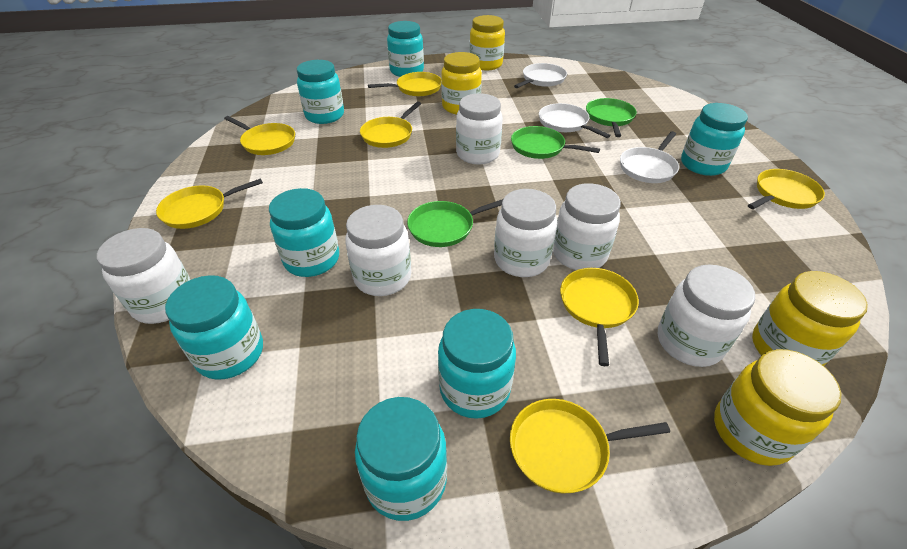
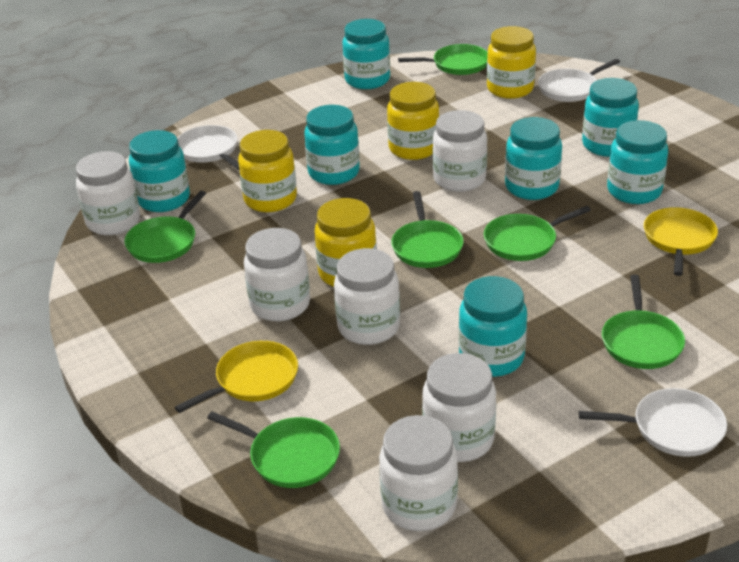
green pan: [407,199,503,247] [511,126,600,159] [586,98,637,137] = 3 -> [124,191,206,263] [207,411,340,488] [391,191,464,268] [398,44,488,75] [484,206,591,261] [602,275,685,369] = 6
yellow pan: [156,178,263,229] [224,116,295,155] [360,101,421,148] [368,72,442,96] [510,399,670,493] [560,268,639,366] [748,169,825,209] = 7 -> [175,341,298,413] [644,207,718,276] = 2

